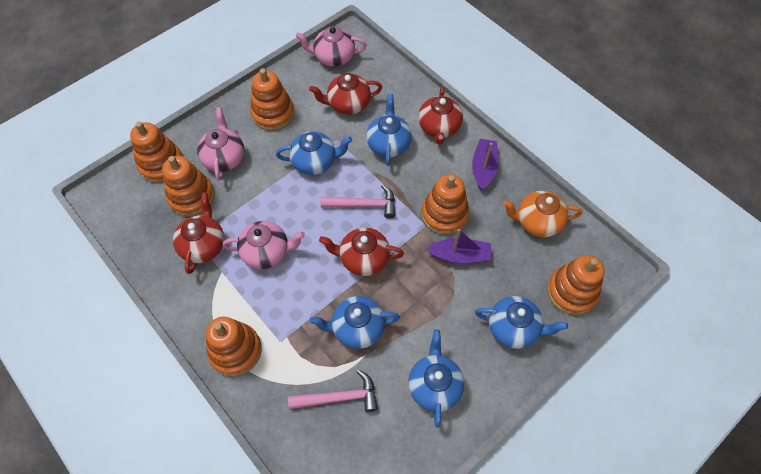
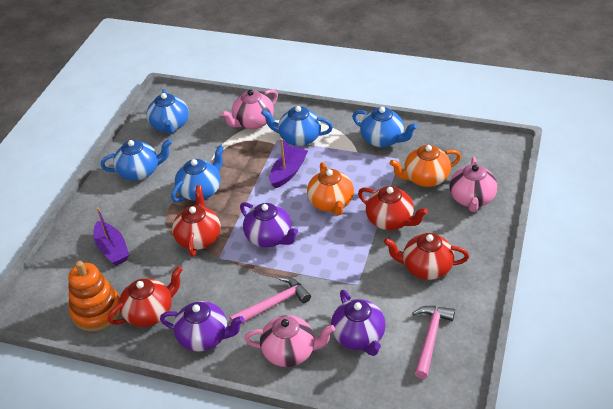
orange stacking toy: [130,122,183,183] [162,156,215,216] [206,317,262,376] [250,68,295,131] [421,174,469,235] [547,255,605,315] = 6 -> [68,261,121,332] = 1
orange teapot: [503,191,582,237] = 1 -> [307,162,354,216] [389,145,461,187] = 2
purple teapot: none = 0 -> [160,301,244,352] [240,202,298,247] [331,290,386,356] = 3

